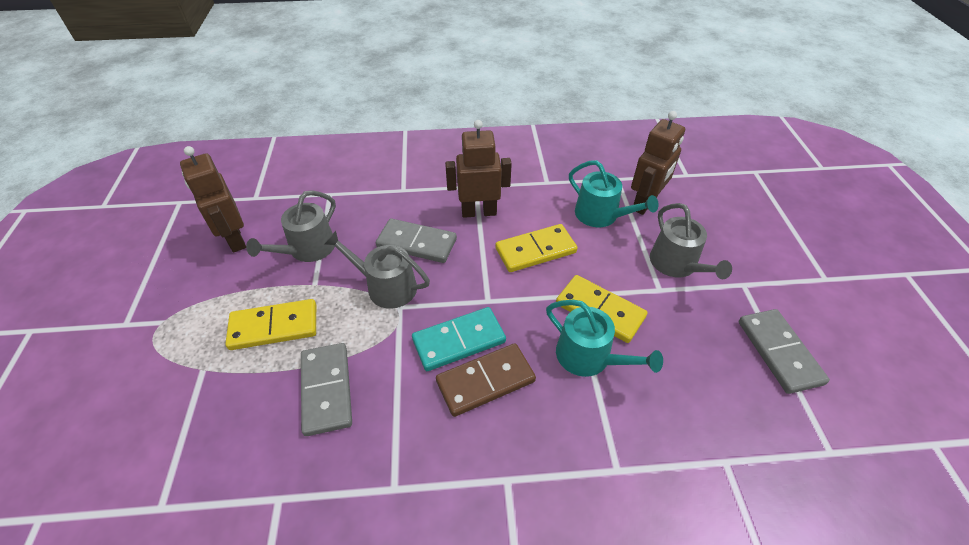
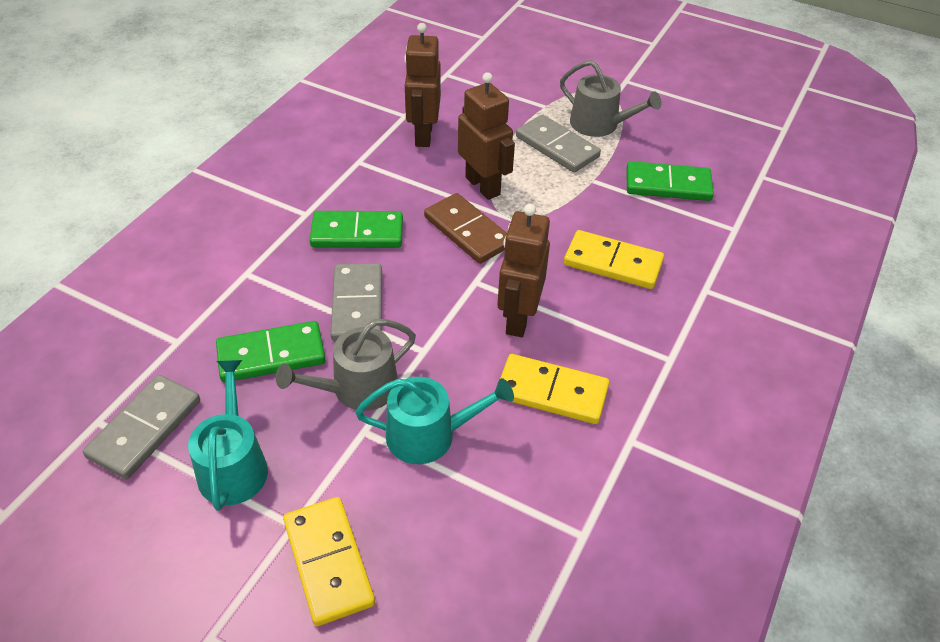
green domino: none = 0 -> [216,321,325,382] [310,211,403,248] [626,161,714,201] = 3
grey watering can: [246,190,336,262] [324,231,430,309] [650,203,732,279] = 3 -> [276,319,416,411] [560,60,662,137] = 2
turquoise domino: [412,307,506,371] = 1 -> none = 0

